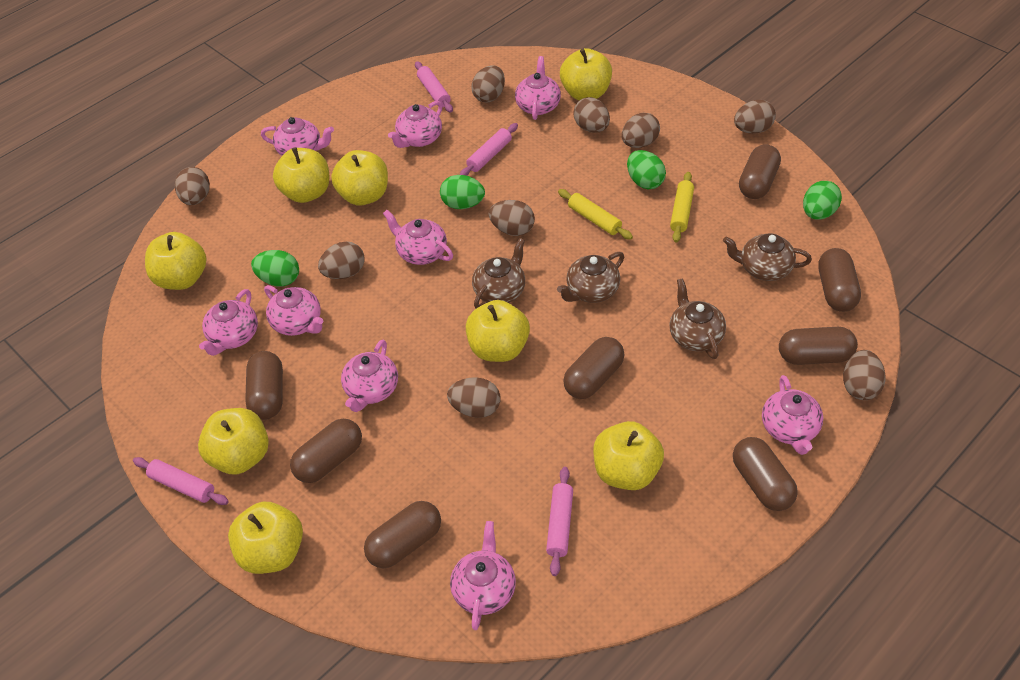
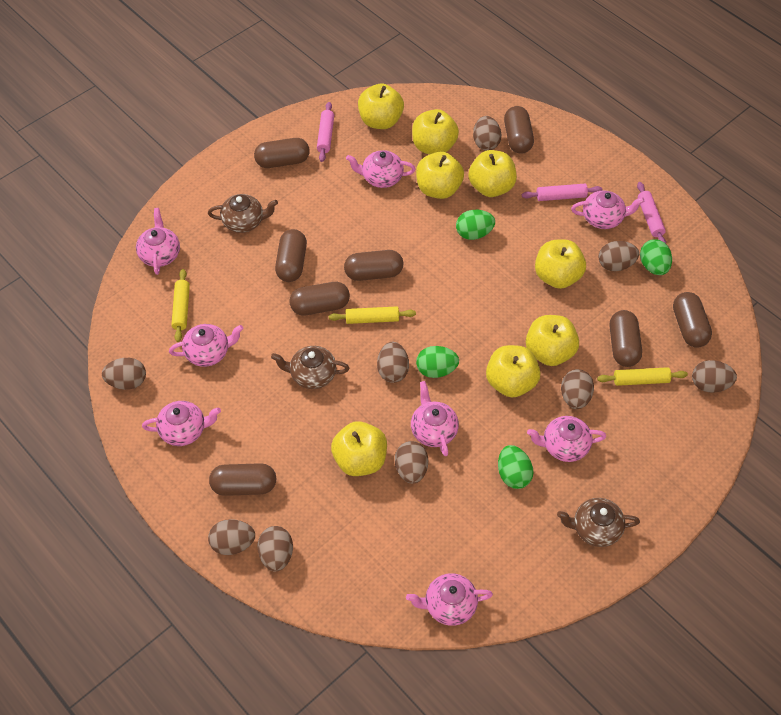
brown teapot: [472,238,525,309] [557,252,624,303] [670,278,726,359] [723,234,812,281] = 4 -> [208,194,278,233] [271,346,349,389] [557,498,640,547] = 3
pink rolling pin: [133,457,229,505] [415,61,453,113] [460,123,518,176] [546,467,573,576] = 4 -> [317,102,334,162] [522,184,603,201] [637,182,666,243] = 3
pink teapot: [199,289,258,356] [261,117,334,156] [264,285,323,336] [341,340,398,412] [383,210,453,265] [388,101,442,148] [450,521,516,630] [515,56,561,120] [762,375,823,455] = 9 -> [136,208,180,275] [142,401,221,446] [169,324,244,367] [346,150,416,188] [406,573,493,626] [411,381,459,456] [527,416,606,462] [571,190,644,229] = 8
yellow rolling pin: [558,189,633,240] [670,172,694,242] = 2 -> [171,269,190,342] [329,306,416,324] [597,367,688,386] = 3

